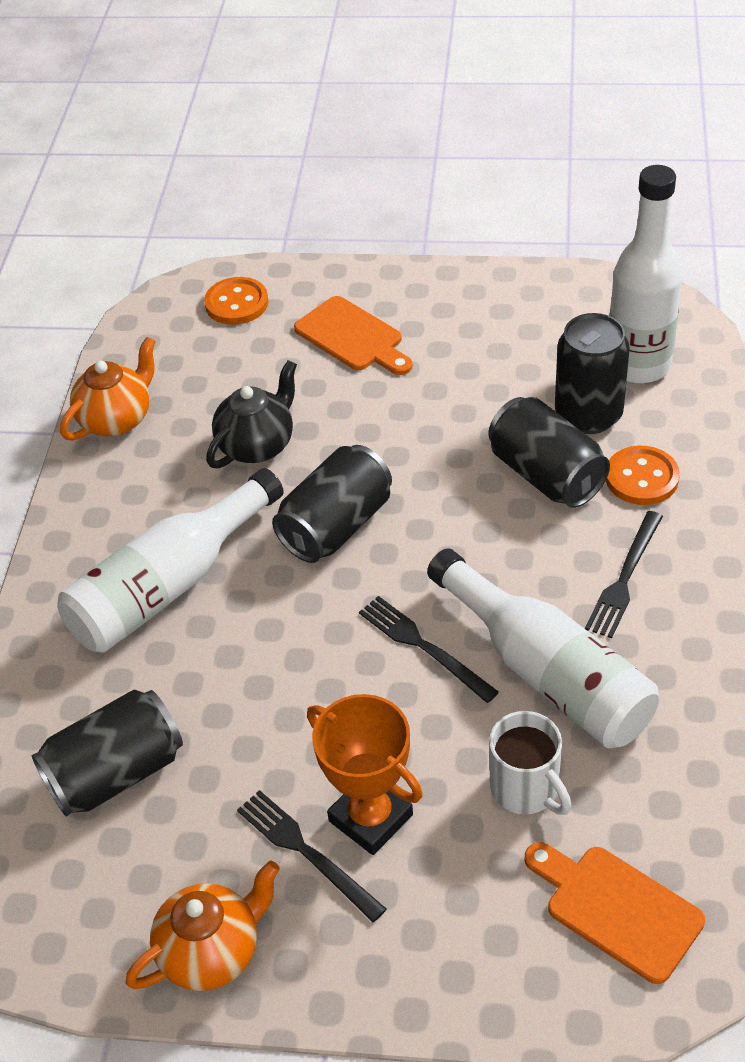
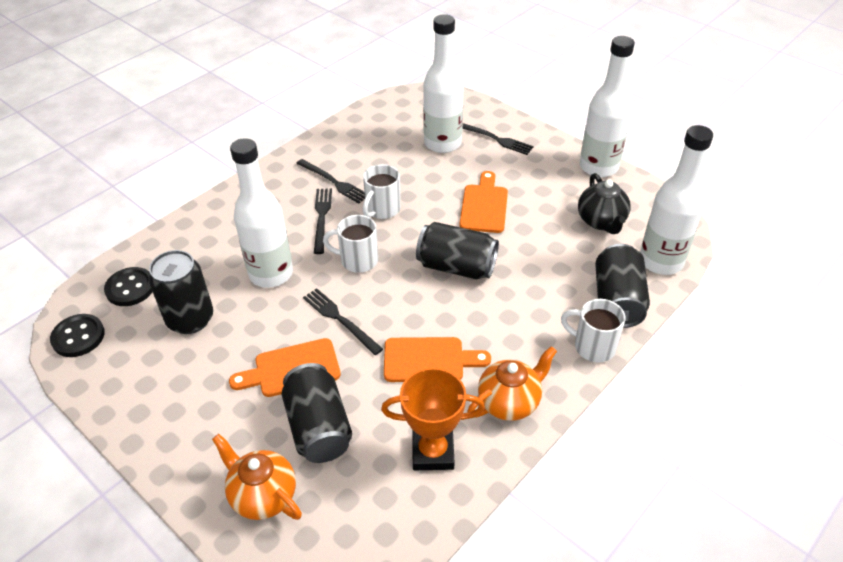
black button: none = 0 -> [50,314,105,357] [104,267,152,306] = 2
black fork: [237,790,386,922] [359,596,499,703] [585,511,663,638] = 3 -> [296,159,365,203] [303,288,383,355] [314,188,332,254] [463,123,534,155] = 4
orange button: [204,277,268,325] [606,446,680,505] = 2 -> none = 0
orange cutting board: [294,296,413,375] [525,842,705,984] = 2 -> [229,338,341,397] [384,337,491,382] [459,171,508,233] = 3
white bottle: [57,468,284,653] [427,548,659,749] [610,165,682,383] = 3 -> [230,138,293,288] [423,14,464,153] [580,36,635,177] [640,125,713,275] = 4
white mug: [489,711,571,815] = 1 -> [323,215,378,273] [363,164,401,219] [561,299,626,363] = 3

